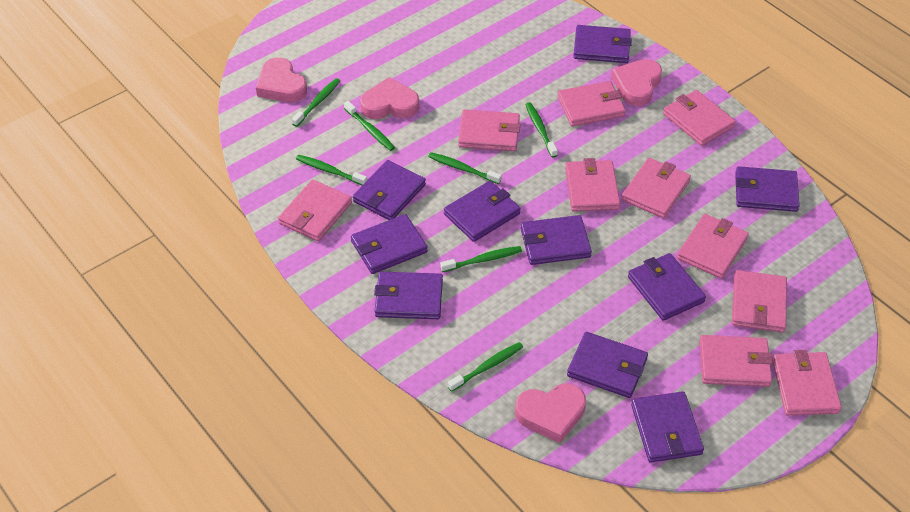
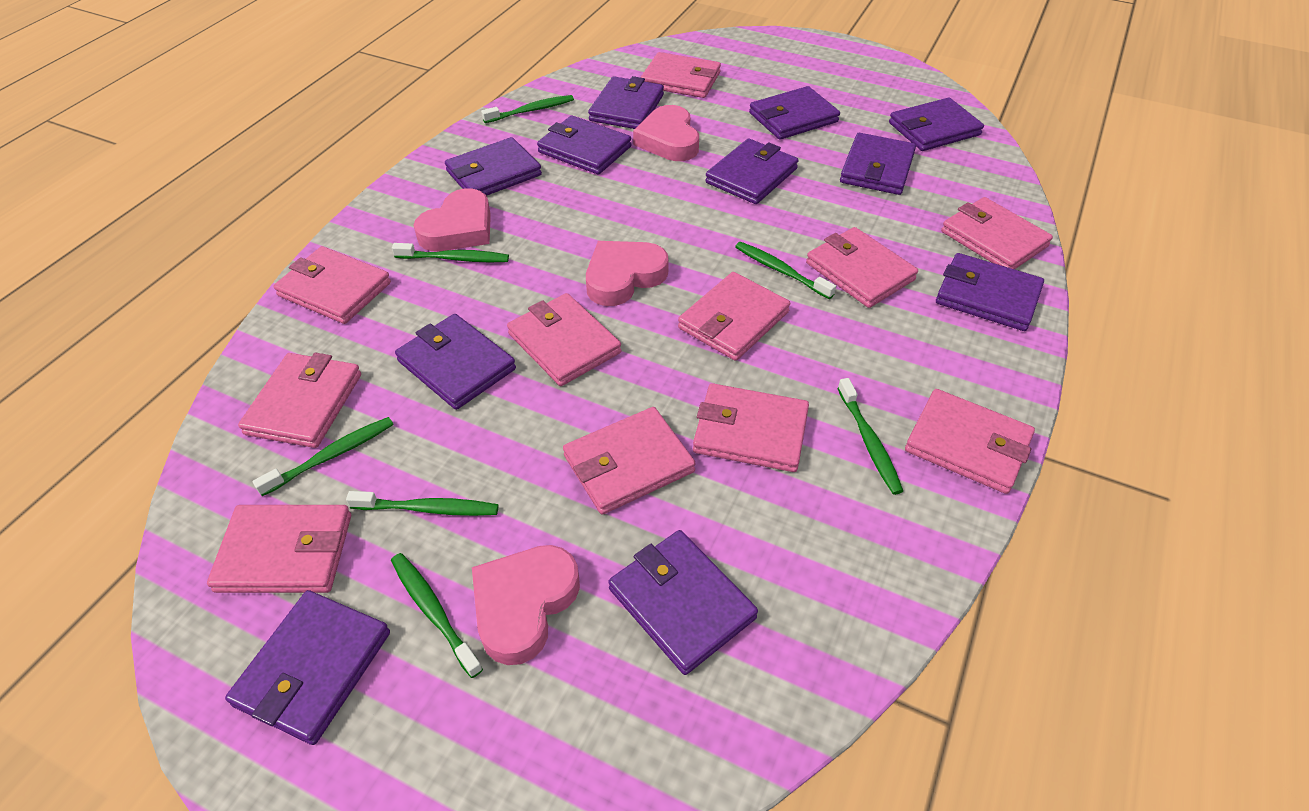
pink wallet: [278,179,352,241] [458,109,520,151] [557,81,626,127] [565,158,620,212] [622,158,691,218] [663,90,736,146] [677,214,749,279] [699,335,773,387] [732,270,787,332] [772,350,842,416] = 10 -> [207,505,351,593] [238,353,361,448] [274,246,391,324] [507,293,621,386] [563,407,696,515] [641,52,721,98] [678,272,790,361] [693,383,809,472] [806,227,918,308] [905,389,1035,494] [941,197,1053,269] = 11
purple wallet: [351,214,428,274] [353,160,426,220] [374,272,443,319] [444,181,521,242] [521,215,592,265] [567,332,648,398] [573,25,632,63] [628,253,706,321] [631,391,704,462] [735,166,800,212] = 10 -> [225,590,390,745] [395,314,516,410] [445,137,542,196] [537,115,632,174] [588,76,664,129] [608,530,758,675] [705,138,799,204] [749,86,840,140] [840,133,916,195] [889,98,984,151] [936,253,1044,331] = 11

